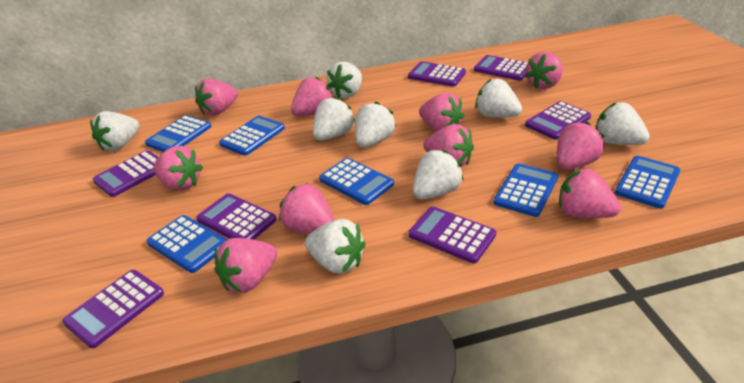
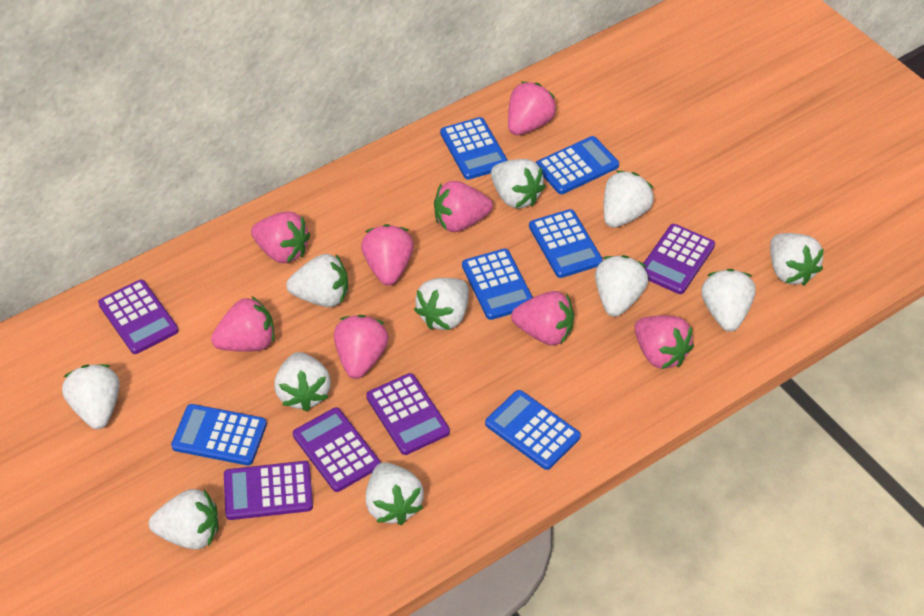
pink strawberry: [153,146,203,191] [195,78,238,116] [214,238,277,293] [279,183,334,233] [291,76,333,116] [419,93,464,131] [423,124,474,167] [525,52,563,89] [557,122,605,170] [559,168,621,218] = 10 -> [211,297,275,352] [251,211,310,263] [334,315,389,379] [361,224,414,286] [434,181,493,232] [508,82,557,135] [511,291,574,345] [634,315,694,369] = 8
purple calculator: [62,270,164,348] [93,151,158,197] [196,193,277,240] [408,61,466,87] [409,206,496,263] [474,55,528,81] [525,101,591,140] = 7 -> [98,280,179,354] [224,461,313,520] [293,407,381,492] [366,373,450,455] [643,224,715,294] = 5
white strawberry: [90,111,140,151] [305,219,365,274] [313,97,355,141] [327,62,362,98] [355,102,396,148] [413,150,464,200] [475,79,522,118] [596,102,650,145] = 8 -> [62,364,119,429] [149,489,218,550] [274,352,331,412] [286,254,348,307] [366,462,424,525] [414,278,469,330] [491,159,545,208] [595,255,648,317] [604,171,654,228] [701,269,756,332] [770,233,824,286] = 11

